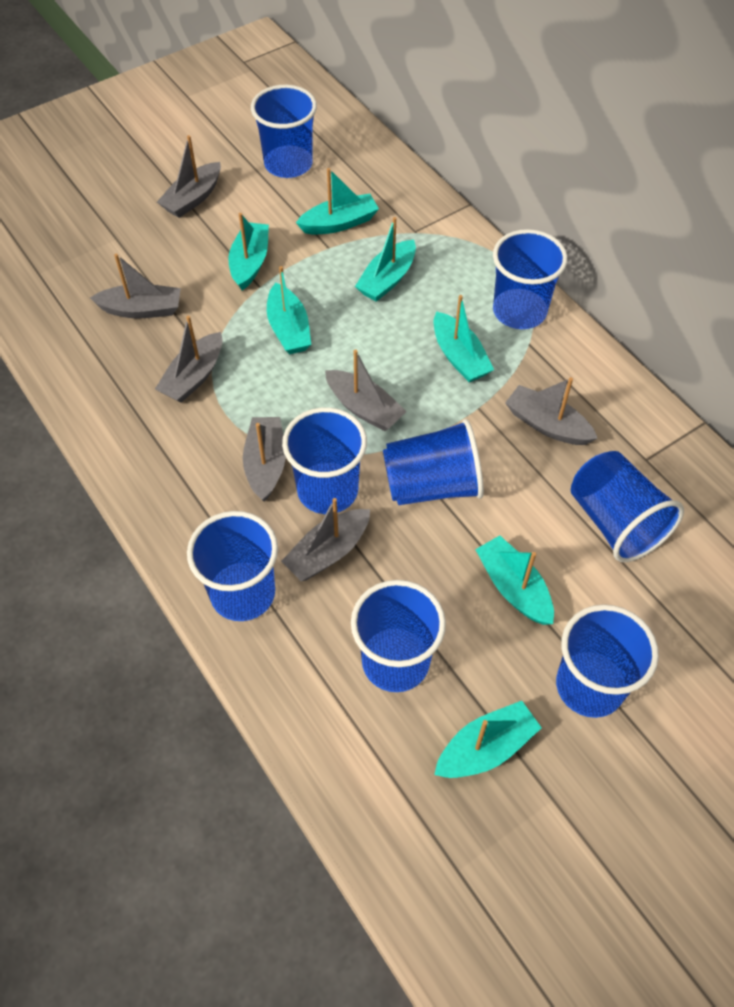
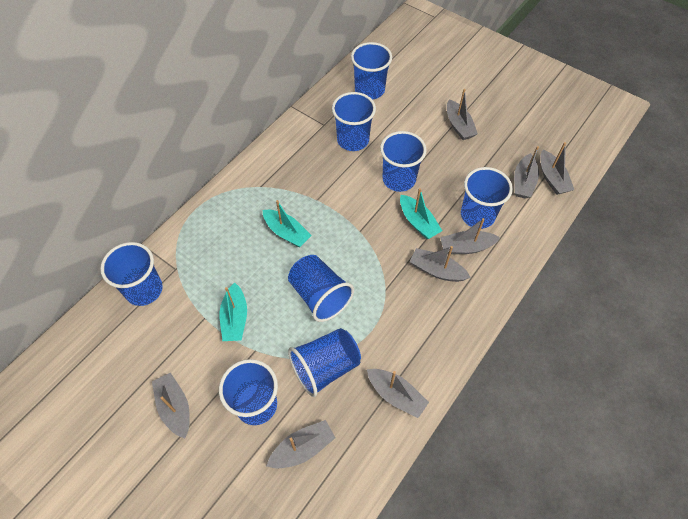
grey boat: [90,254,181,319] [155,316,223,403] [157,135,221,218] [243,417,286,502] [281,498,370,581] [325,349,407,431] [505,377,598,445] = 7 -> [152,373,190,438] [267,420,335,468] [367,369,429,418] [410,246,471,282] [440,218,500,254] [447,89,478,140] [514,146,539,199] [540,142,574,195] = 8
turquoise boat: [228,213,269,290] [267,266,311,354] [296,168,379,234] [355,217,416,302] [434,295,494,382] [434,701,542,778] [475,535,554,625] = 7 -> [220,283,247,341] [263,200,312,247] [400,188,442,239] = 3

